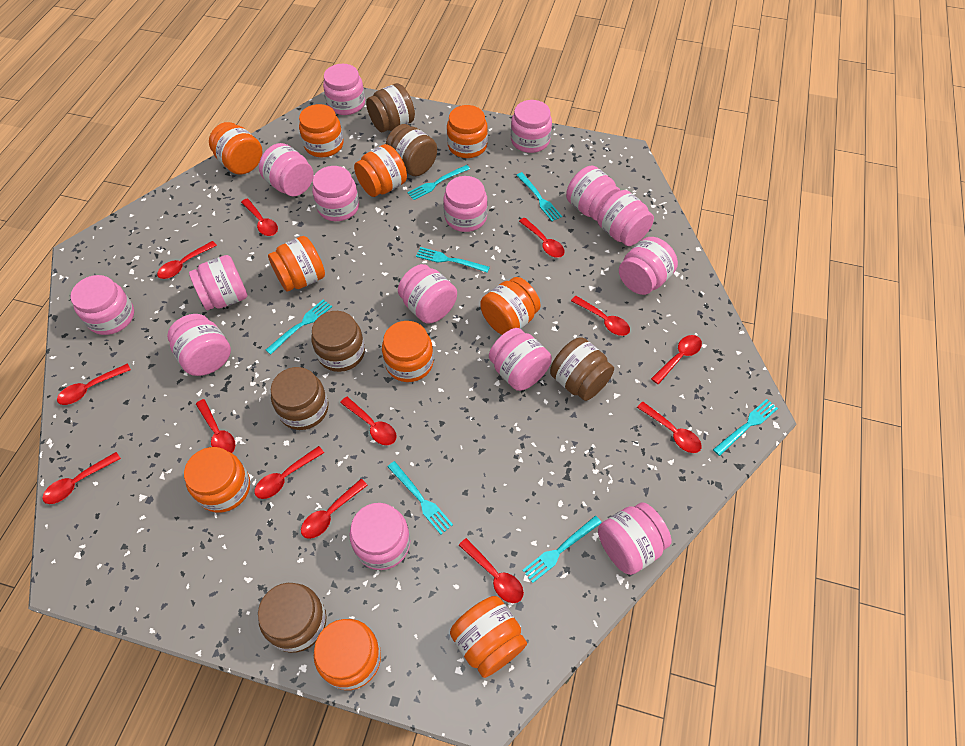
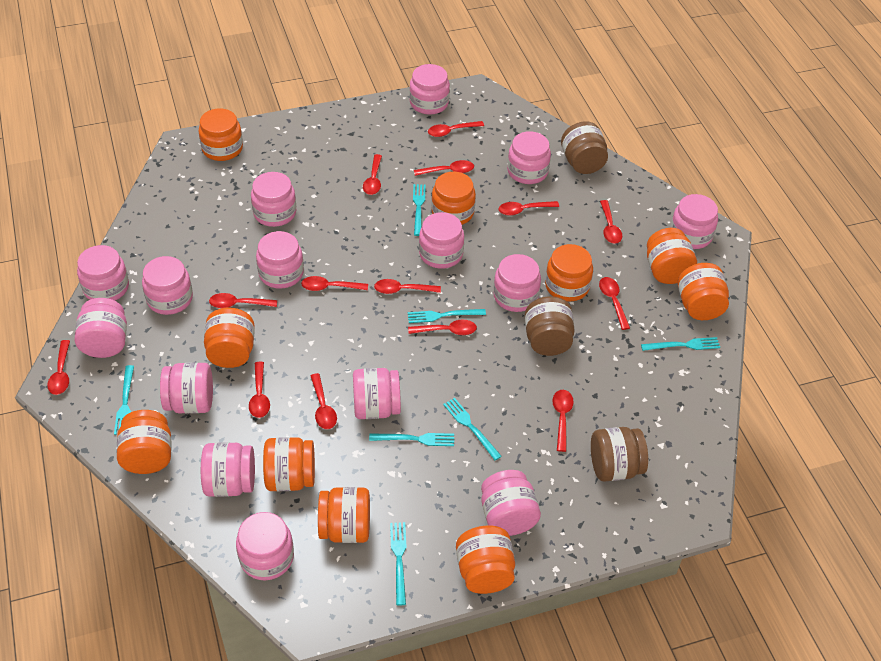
brown jar: [258,583,327,653] [271,367,328,430] [311,311,365,372] [366,83,415,132] [386,124,437,176] [550,337,614,401] = 6 -> [525,296,575,356] [561,121,608,174] [591,427,648,482] = 3
red spoon: [42,452,121,504] [57,364,131,405] [157,241,217,279] [196,399,235,453] [241,198,278,236] [254,446,324,499] [301,479,368,539] [340,397,397,445] [459,538,524,603] [519,218,565,258] [571,296,630,336] [637,401,702,453] [651,335,702,384] = 13 -> [47,340,70,395] [209,293,277,308] [249,362,270,418] [301,276,368,291] [310,373,337,429] [363,154,382,195] [374,279,441,294] [408,320,477,335] [414,160,474,176] [428,121,484,137] [499,201,559,216] [552,390,574,452] [599,277,630,330] [600,200,622,244] = 14

